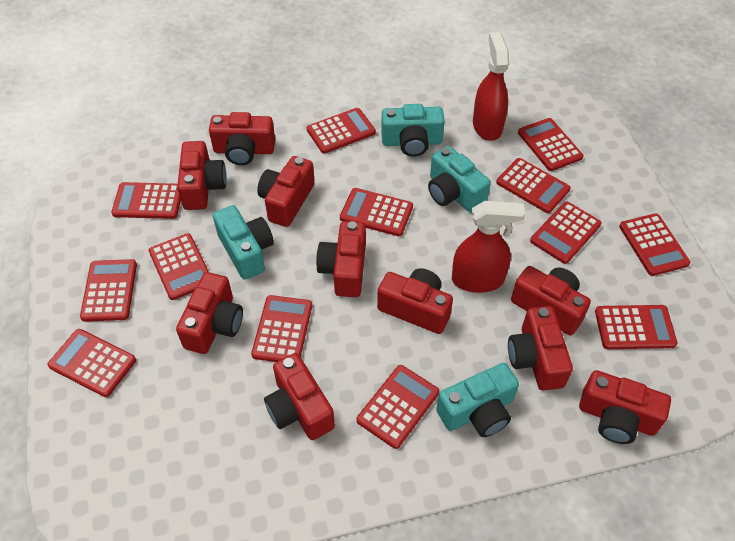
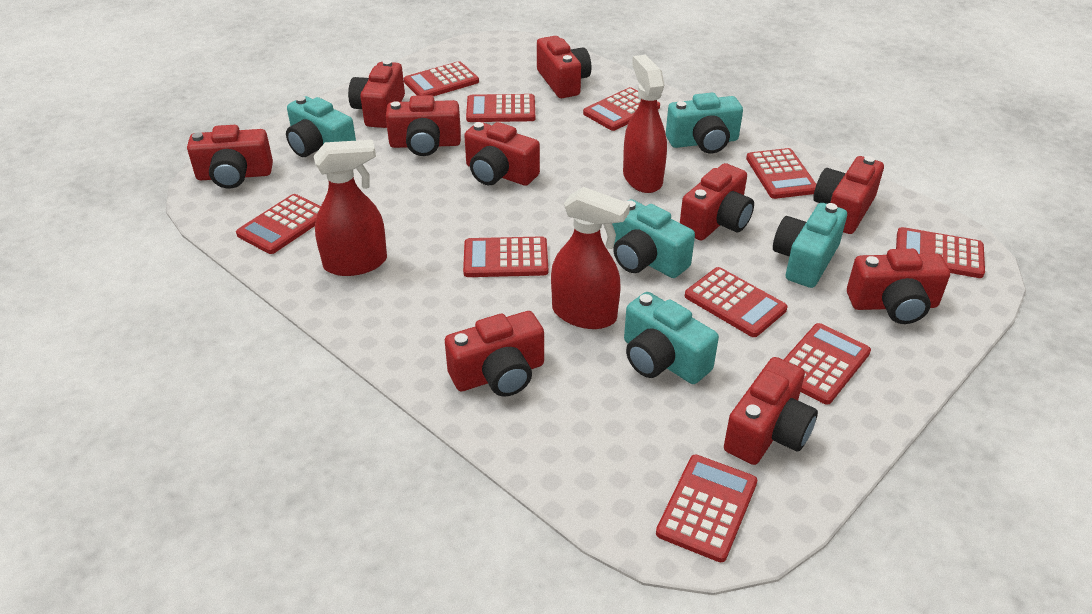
red calculator: [48,329,136,397] [80,259,137,322] [111,182,181,219] [149,233,209,300] [251,295,312,362] [307,108,376,154] [340,188,413,236] [357,365,439,449] [496,158,571,213] [518,118,583,171] [530,201,602,264] [595,305,677,349] [619,213,690,276] = 13 -> [236,194,321,254] [404,61,479,96] [463,236,548,277] [466,94,535,122] [583,87,660,131] [656,455,757,563] [685,267,787,337] [746,148,816,199] [783,323,871,405] [896,227,985,278] = 10
red spray bottle: [452,201,525,293] [473,32,509,141] = 2 -> [314,140,387,276] [551,187,630,329] [623,55,667,193] = 3
turquoise camera: [213,205,274,280] [381,104,445,157] [428,146,491,213] [436,363,519,437] = 4 -> [286,96,356,157] [612,199,695,278] [624,292,719,384] [666,93,743,153] [773,203,847,288] = 5

